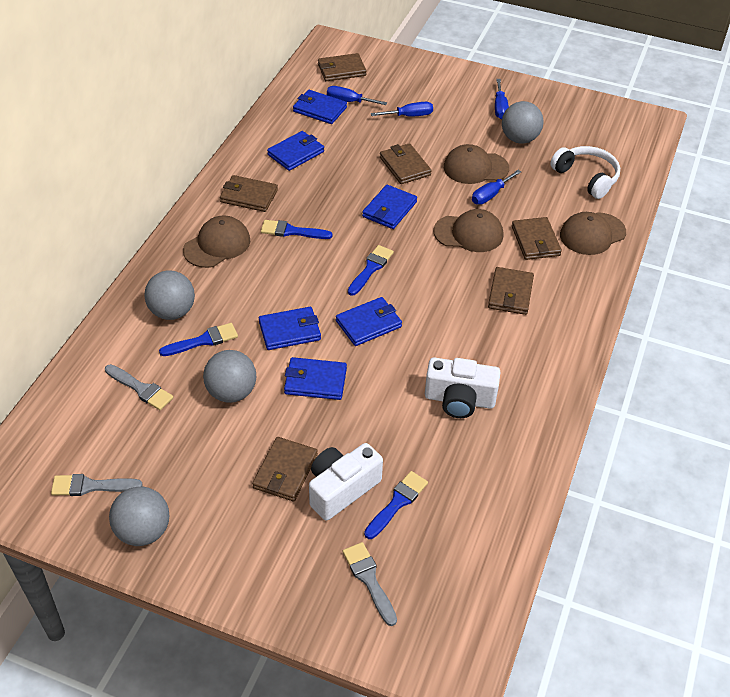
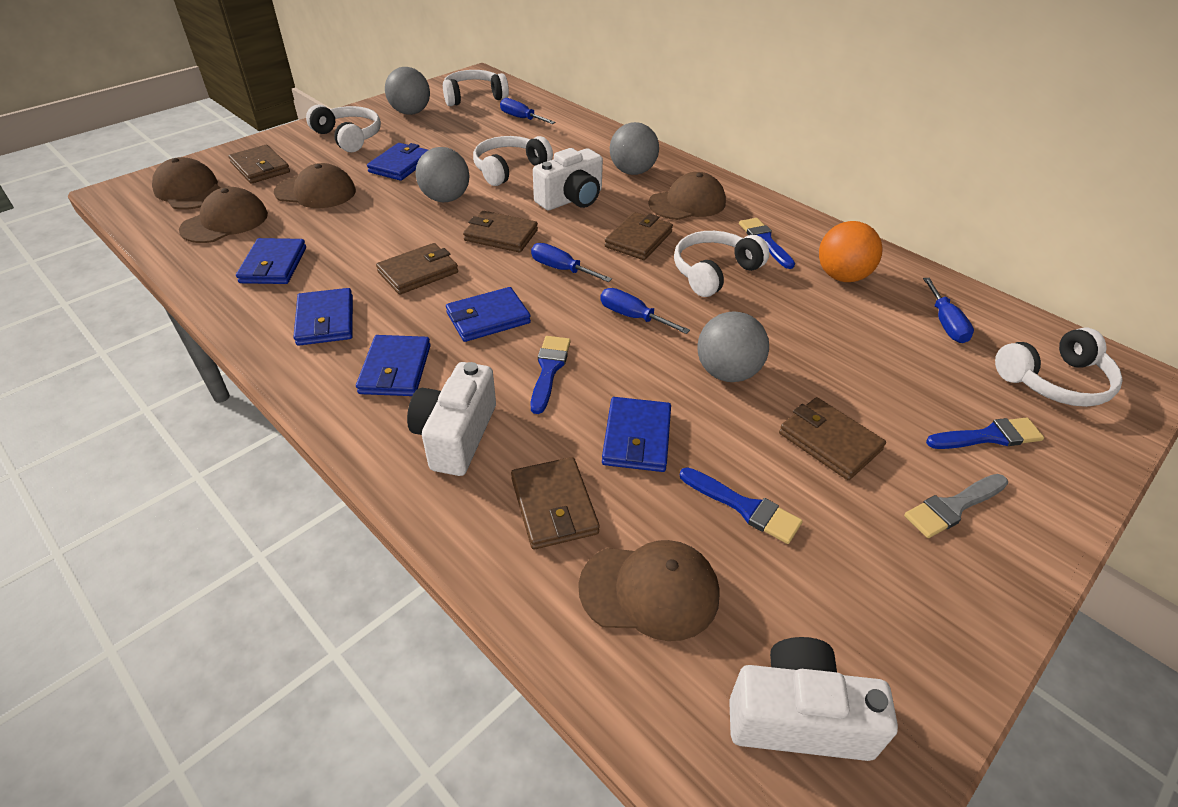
brown cap: [183,215,250,268] [433,209,503,252] [444,144,509,184] [560,212,626,255] = 4 -> [152,157,221,210] [179,187,268,243] [274,163,356,208] [578,540,720,641] [648,172,726,220] = 5
grey brush: [51,474,143,496] [105,364,174,410] [343,542,397,626] = 3 -> [904,474,1008,538] = 1
orange ball: none = 0 -> [819,221,883,282] = 1
white camera: [309,443,383,521] [425,358,501,418] = 2 -> [407,362,496,476] [533,148,603,210] [729,637,898,761] = 3
white headphones: [550,146,620,199] = 1 -> [306,105,381,152] [443,70,509,106] [473,136,553,186] [674,231,769,297] [995,328,1123,407] = 5

